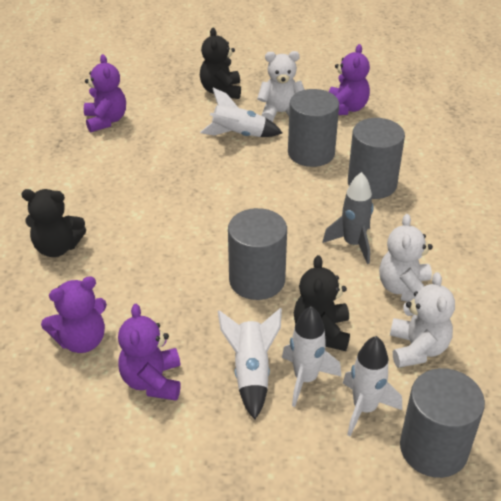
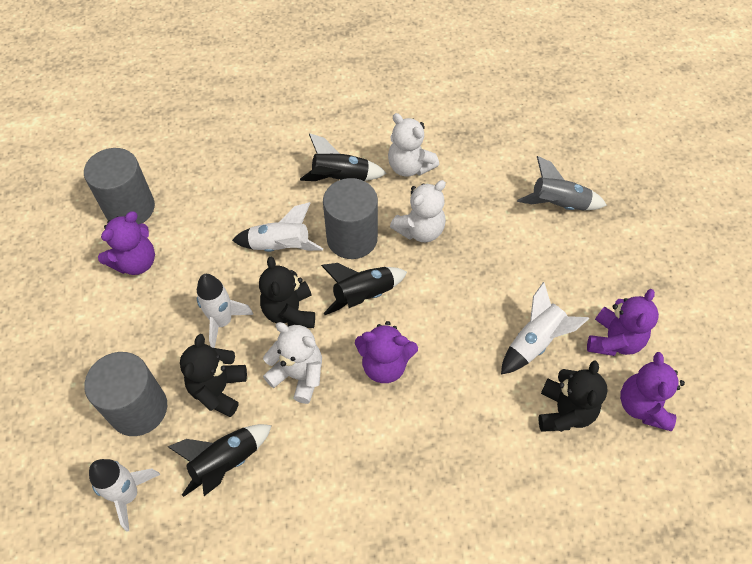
black rocket: none = 0 -> [168,424,272,497] [300,133,387,181] [321,263,407,315] = 3
grey cylinder: [228,208,287,300] [288,89,339,167] [348,118,405,199] [400,368,485,478] = 4 -> [84,148,155,224] [84,352,167,436] [323,178,378,259] = 3

